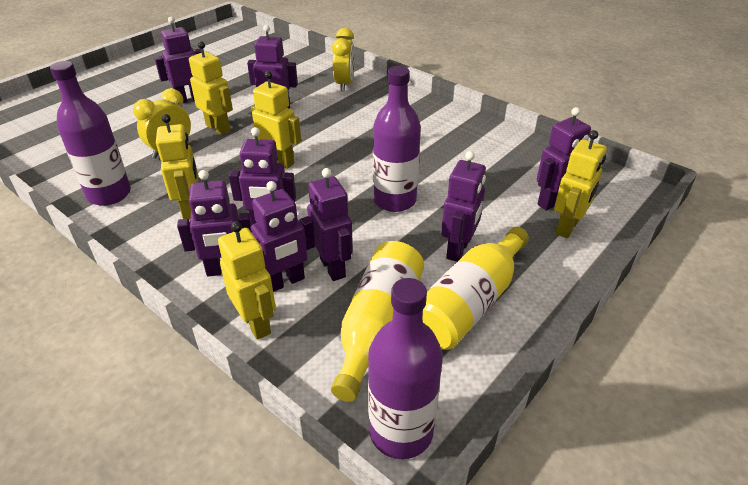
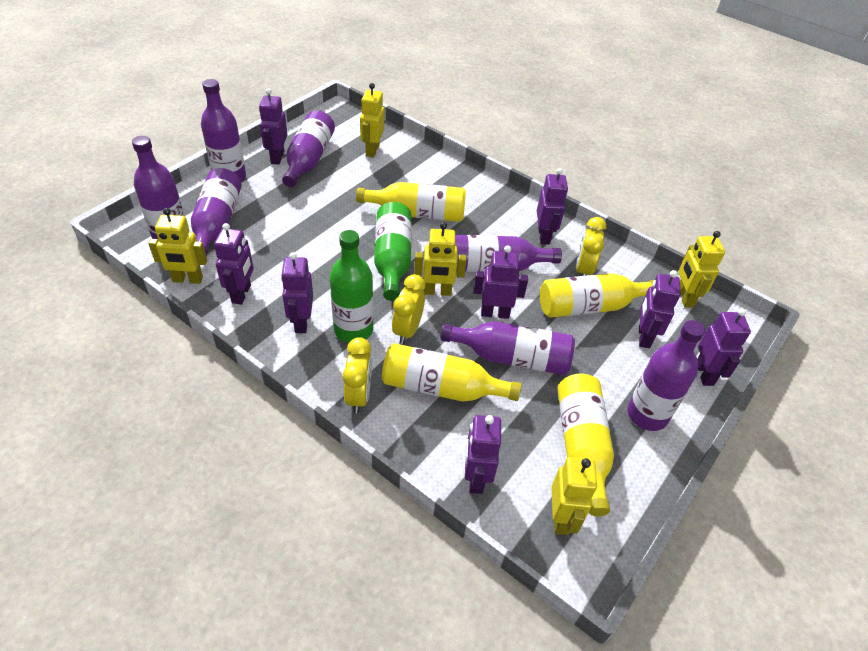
green bottle: none = 0 -> [330,230,373,343] [374,202,412,301] = 2
purple bottle: [50,61,131,206] [368,278,443,459] [373,66,421,212] = 3 -> [132,136,185,239] [191,168,242,257] [201,79,246,182] [282,110,335,187] [441,321,575,375] [455,235,562,272] [627,320,705,431] = 7
yellow bottle: [331,241,424,402] [423,227,529,350] = 2 -> [356,182,466,222] [382,343,522,402] [540,273,654,318] [557,374,614,516] = 4
yellow clock: [133,88,191,158] [332,28,355,91] = 2 -> [343,337,372,414] [392,274,425,344] [576,217,607,276] = 3

